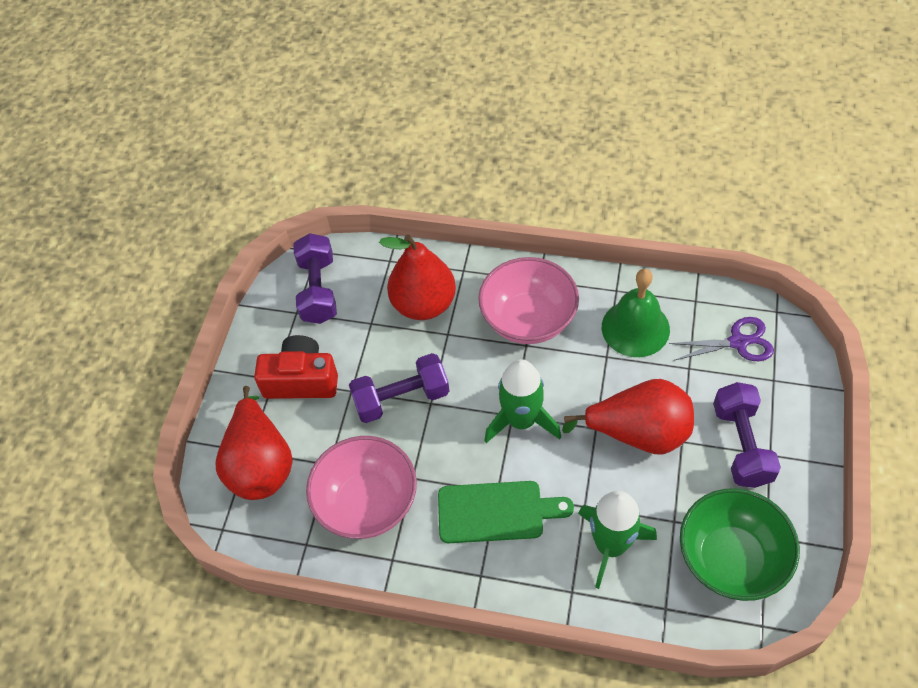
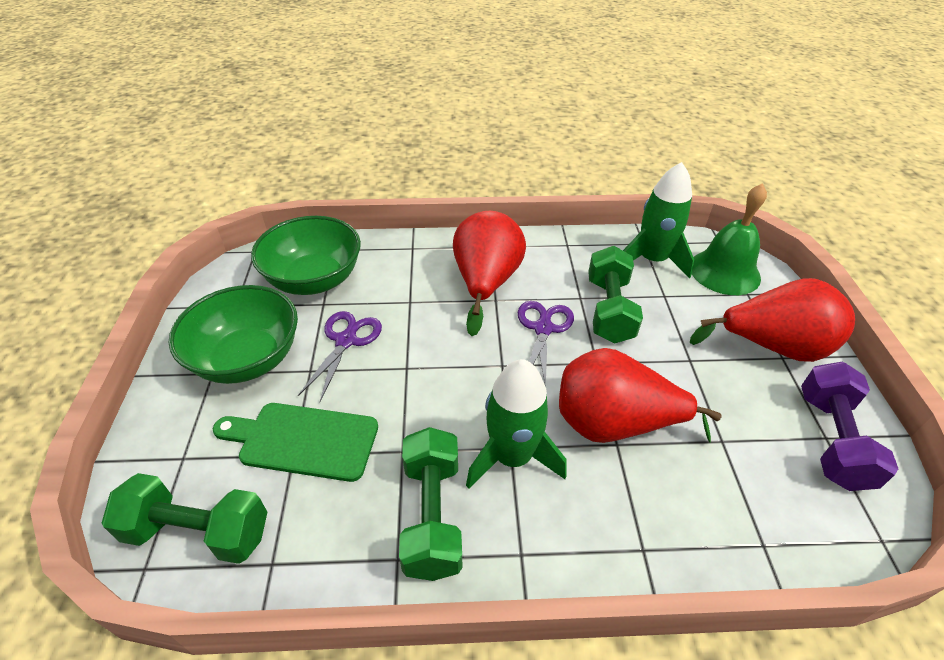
green bowl: [680,488,800,601] = 1 -> [168,285,298,384] [251,216,361,295] = 2
green dumbbell: none = 0 -> [102,473,267,564] [399,427,462,581] [588,246,643,344] = 3
pink bowl: [306,436,417,539] [478,257,579,344] = 2 -> none = 0
purple dumbbell: [293,233,337,324] [349,353,449,423] [713,382,781,488] = 3 -> [801,362,898,491] = 1
purple scissors: [669,317,774,361] = 1 -> [298,311,382,402] [518,301,574,387] = 2
red camera: [254,335,338,399] = 1 -> none = 0

